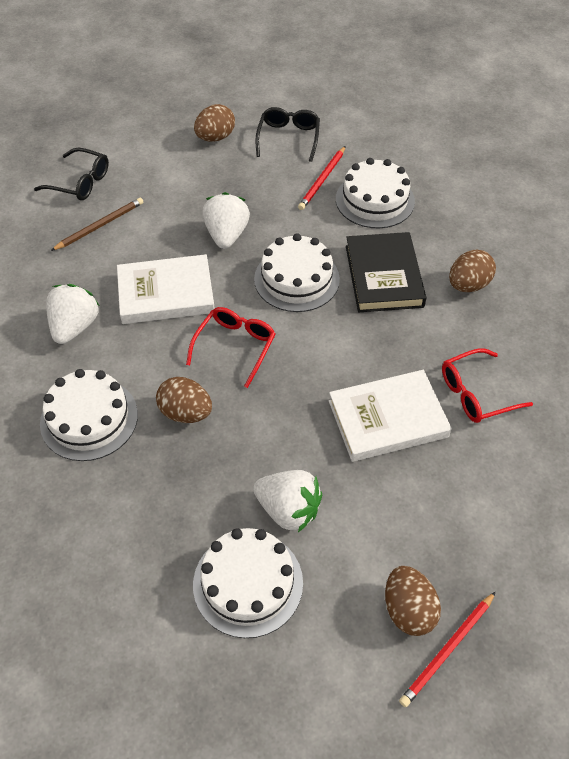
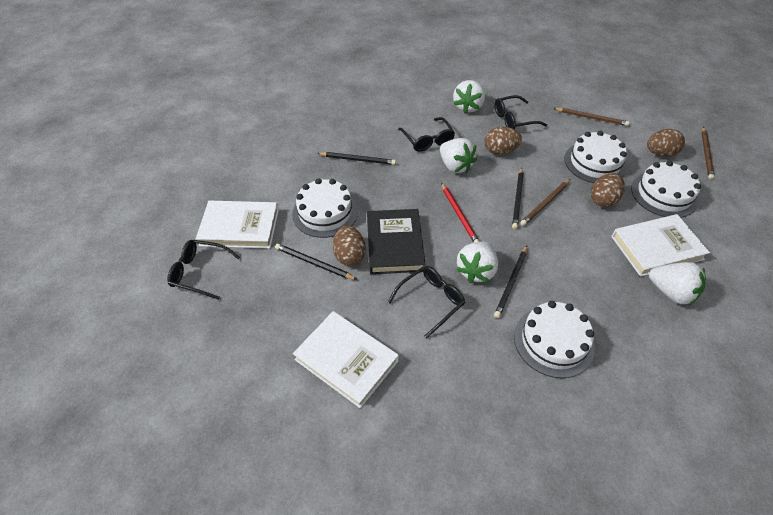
black glasses: [34,148,109,200] [255,107,320,162] = 2 -> [167,240,240,300] [388,266,465,338] [398,117,455,152] [494,95,547,129] = 4
black pencil: none = 0 -> [275,244,357,280] [317,152,396,165] [494,246,527,318] [512,168,524,229] = 4
brown pencil: [51,198,144,251] = 1 -> [520,179,570,226] [553,108,630,126] [701,127,714,180] = 3
red glasses: [186,307,276,388] [442,348,533,423] = 2 -> none = 0
red pencil: [298,146,346,210] [399,591,496,707] = 2 -> [441,183,480,242] = 1
white book: [117,254,215,324] [329,370,452,462] = 2 -> [196,201,279,249] [293,311,399,408] [611,214,710,277] = 3
white strawberry: [46,284,100,344] [202,192,250,249] [253,470,322,532] = 3 -> [440,138,477,173] [453,80,485,113] [456,242,498,283] [649,262,706,305] = 4

